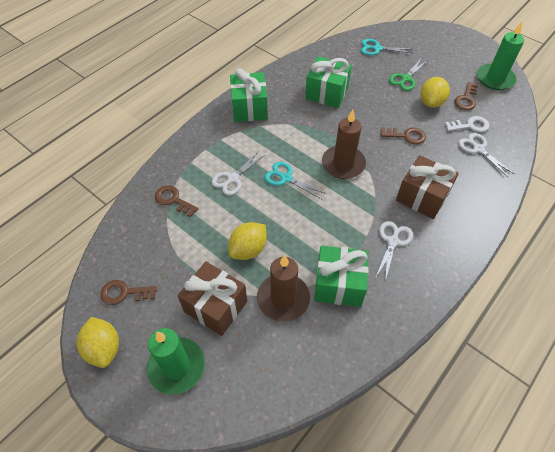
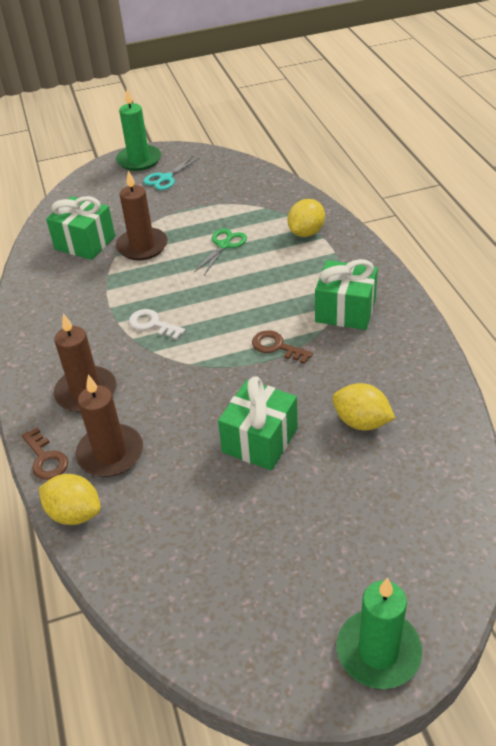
brown candle: [257,255,310,322] [322,110,366,179] = 2 -> [54,313,116,413] [76,375,143,477] [116,170,168,260] = 3
brown gift: [178,261,247,336] [396,155,459,219] = 2 -> none = 0
brown key: [100,280,157,305] [155,185,199,217] [381,128,426,144] [454,82,478,110] = 4 -> [22,427,68,480] [252,330,313,364] = 2
turquoise scissors: [264,162,327,199] [361,39,412,55] = 2 -> [144,156,200,190] = 1
white scissors: [212,151,265,196] [375,221,413,281] [458,133,514,177] = 3 -> none = 0

